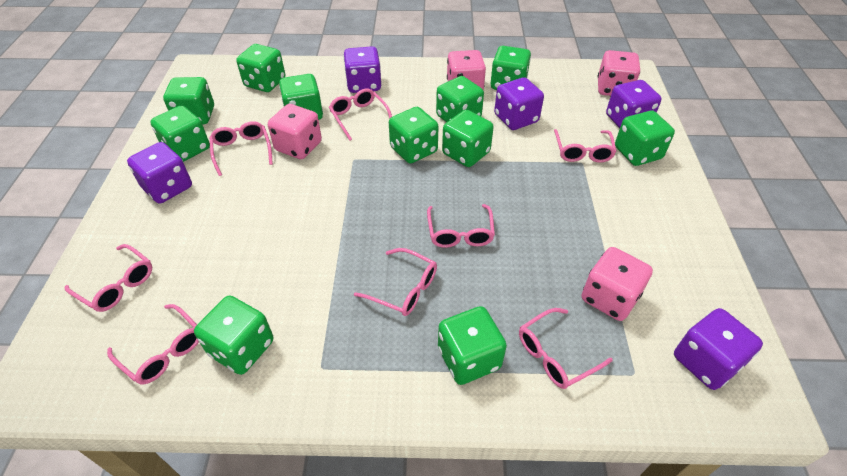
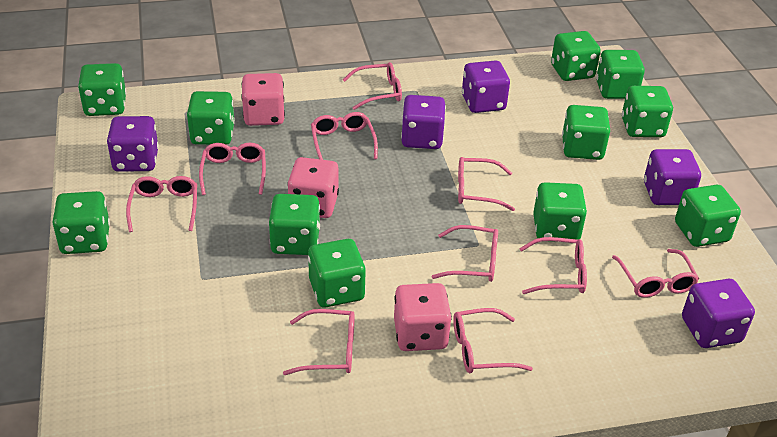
pink dice: [268,104,322,159] [447,50,486,90] [582,247,653,321] [598,50,640,96] = 4 -> [241,73,285,126] [287,157,339,218] [394,283,452,351] = 3
pink glasses: [65,244,152,312] [107,304,199,384] [210,121,273,176] [329,88,392,140] [354,248,437,316] [427,204,495,248] [519,308,613,389] [554,129,616,163] = 8 -> [126,176,197,232] [199,142,266,195] [283,309,355,375] [311,112,378,160] [343,62,402,110] [432,225,498,282] [453,308,533,373] [458,157,515,211] [519,237,587,294] [612,249,699,298] = 10

